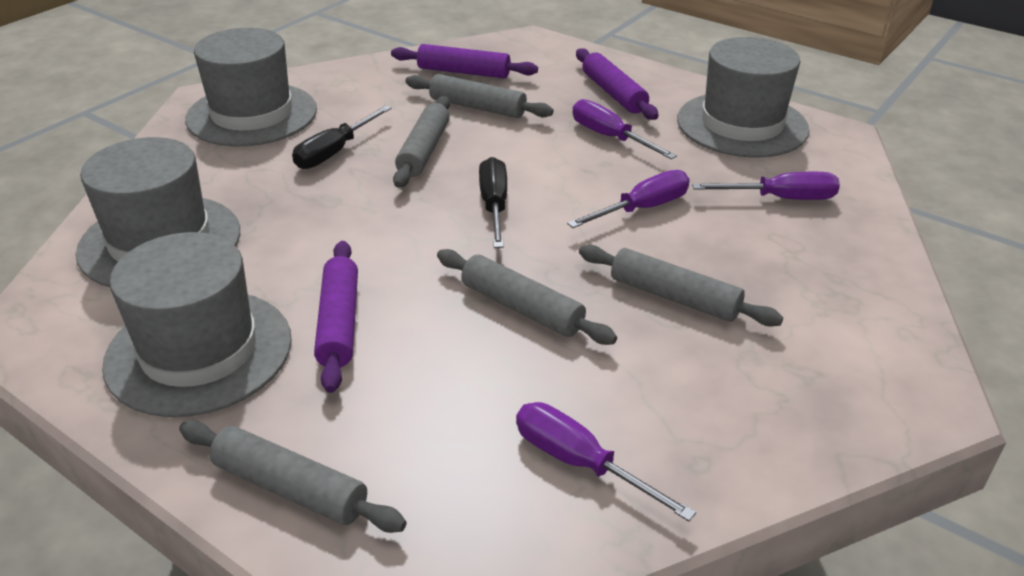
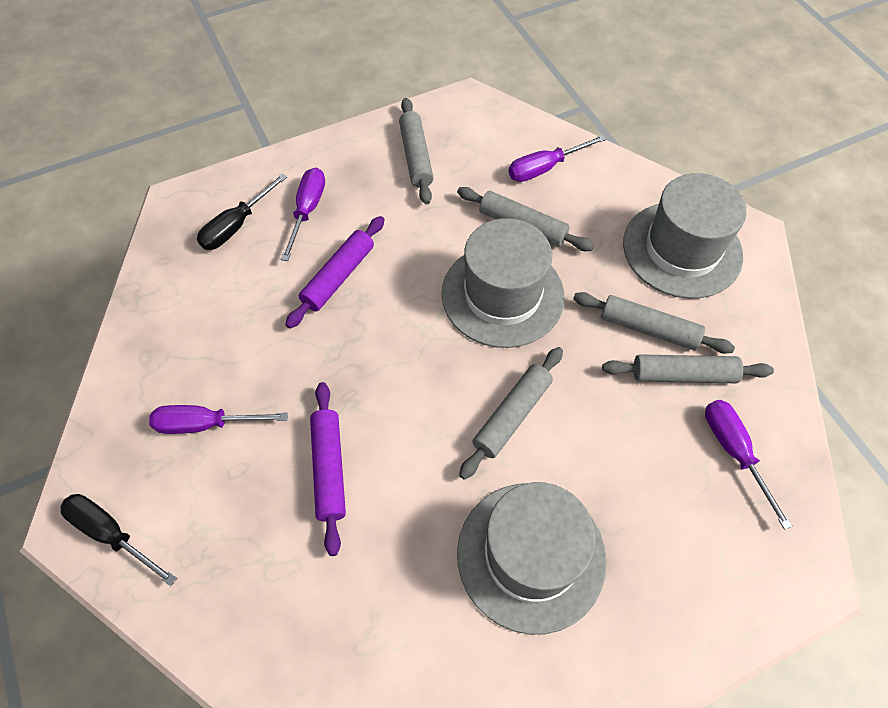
grey hat: [76,137,240,287] [102,232,292,417] [185,28,317,146] [677,37,809,158] = 4 -> [441,218,565,348] [457,482,607,635] [623,173,747,299] = 3
purple rolling pin: [314,241,358,393] [391,44,538,78] [576,48,659,120] = 3 -> [285,216,385,328] [310,382,346,556] = 2

